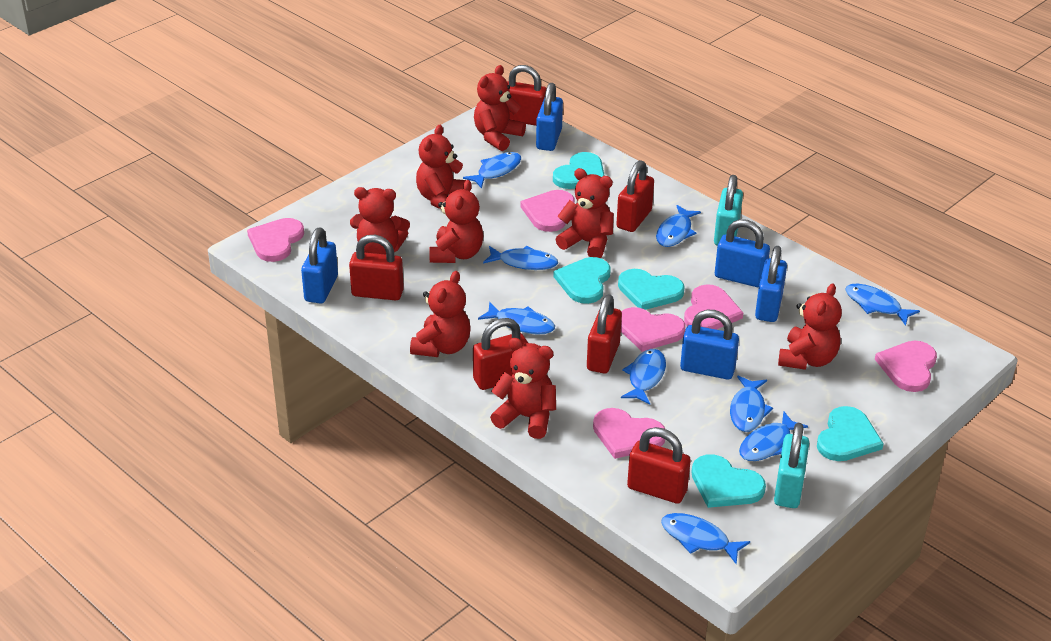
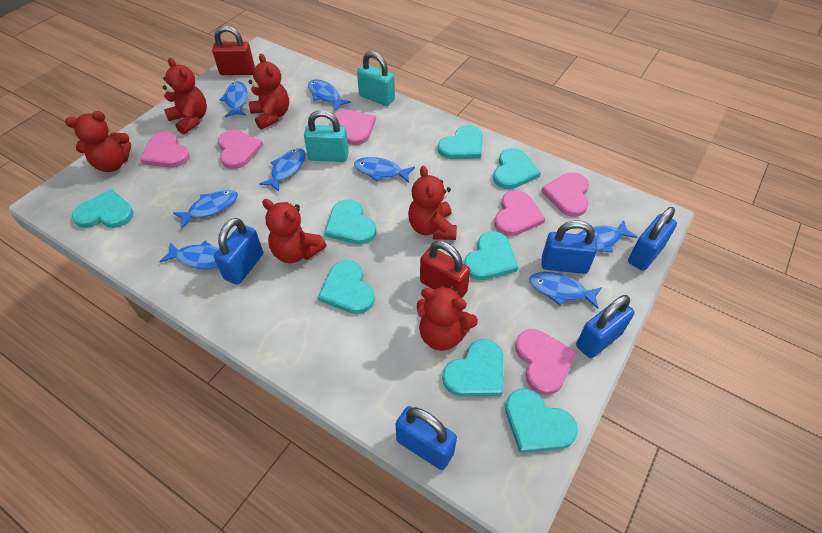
blue fish: [463,152,521,189] [478,302,555,334] [483,246,558,270] [621,349,666,405] [656,205,701,247] [661,513,750,564] [730,376,773,432] [739,412,808,461] [845,284,920,326] = 9 -> [159,241,219,269] [173,190,238,228] [220,81,248,117] [259,148,306,192] [308,79,351,111] [354,157,415,183] [529,272,602,309] [578,220,637,253] = 8
red padlock: [349,235,404,300] [473,318,528,390] [507,65,547,126] [587,294,622,373] [616,160,654,232] [627,427,691,504] = 6 -> [212,26,255,75] [420,241,470,299] = 2
red teddy bear: [350,187,410,255] [410,271,470,357] [416,125,466,209] [429,180,483,263] [474,65,526,151] [490,338,556,439] [555,168,614,258] [778,283,842,370] = 8 -> [65,111,131,172] [163,58,207,135] [249,54,289,130] [262,199,326,263] [408,166,457,240] [417,286,478,351] = 6
turquoise heart: [553,152,605,189] [553,257,611,304] [618,269,685,310] [691,454,766,508] [817,406,884,461] = 5 -> [71,189,134,228] [318,260,375,314] [324,200,376,244] [438,125,483,159] [442,339,504,397] [464,231,518,280] [493,148,541,189] [505,389,578,453] = 8

